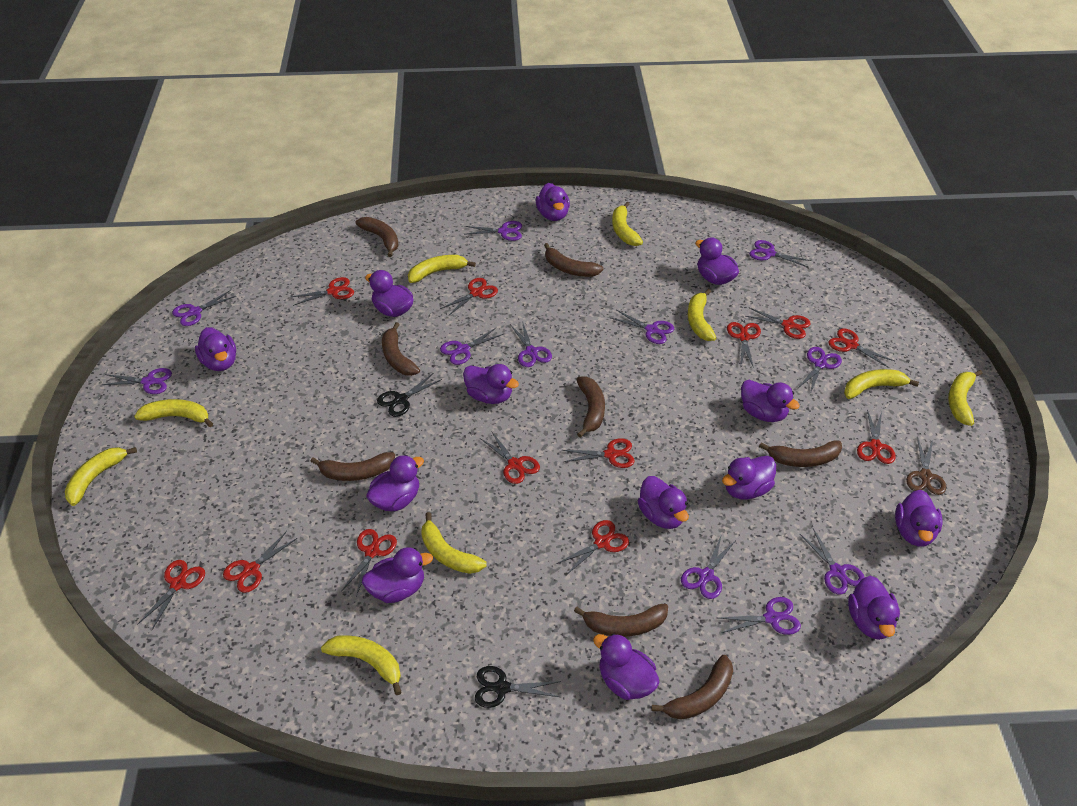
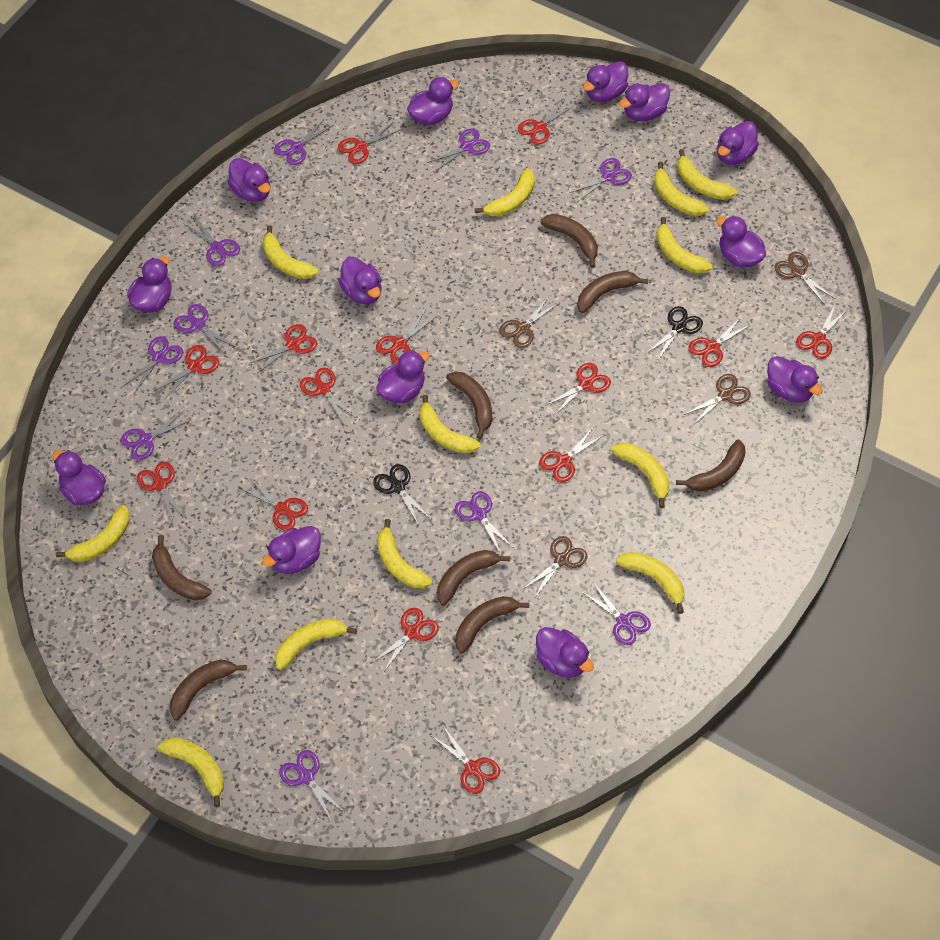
brown scissors: [906,438,946,495] = 1 -> [499,296,559,348] [523,536,587,599] [684,374,751,425] [775,252,834,305] = 4
purple scissors: [102,368,172,394] [172,290,236,326] [440,328,504,365] [465,221,522,241] [510,321,552,367] [611,310,674,344] [681,534,736,599] [719,597,801,635] [749,240,811,267] [797,347,842,394] [800,528,865,594] = 11 -> [121,410,191,460] [122,336,183,393] [174,304,236,354] [183,216,240,266] [274,119,333,165] [279,750,344,822] [427,129,490,172] [455,491,512,554] [569,158,632,201] [582,583,651,645] = 10
red scissors: [138,560,205,630] [223,531,297,593] [291,277,354,306] [341,529,397,596] [440,278,498,316] [480,431,540,484] [556,520,629,575] [562,438,635,468] [727,322,761,368] [746,307,811,339] [829,329,894,368] [857,409,896,464] = 12 -> [137,462,187,525] [155,345,220,400] [240,477,308,531] [250,324,318,373] [300,368,357,424] [338,122,400,164] [372,608,439,673] [376,311,436,364] [432,726,500,794] [518,101,575,145] [539,428,604,482] [546,363,611,415] [688,317,752,367] [796,303,848,359] = 14
yellow banana: [65,447,137,506] [134,399,213,427] [321,635,402,695] [408,255,476,283] [421,512,487,574] [612,202,643,246] [688,289,716,341] [844,369,919,399] [948,370,983,426] = 9 -> [56,505,130,562] [158,737,224,807] [263,225,319,279] [275,619,357,670] [377,519,432,588] [420,395,481,454] [475,168,535,216] [611,443,670,508] [616,552,684,614] [654,162,709,216] [657,217,713,273] [678,149,737,200] = 12

